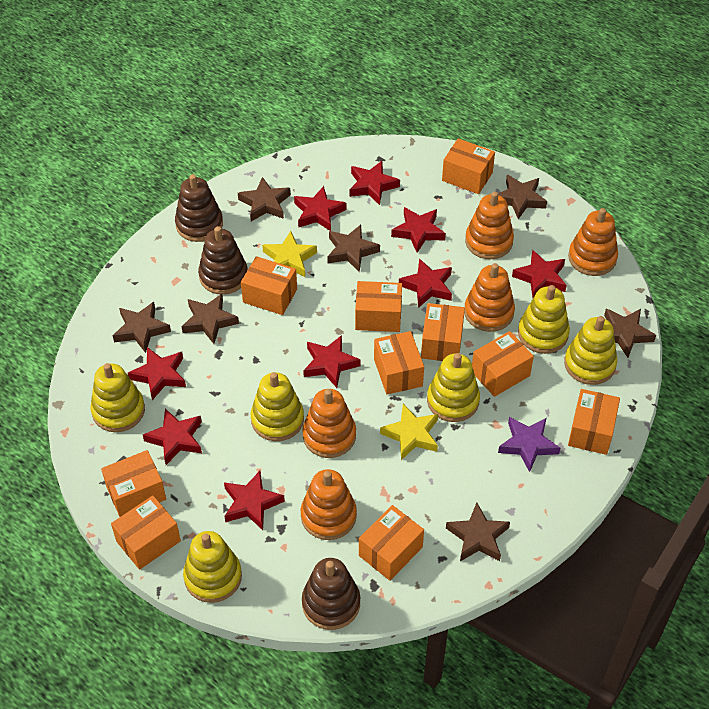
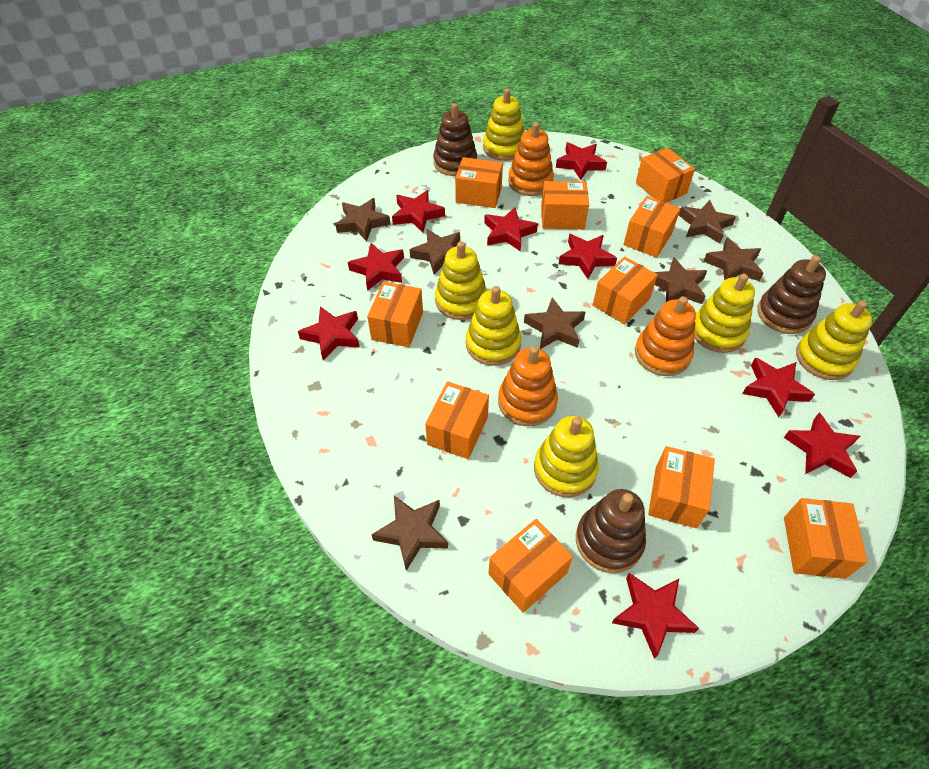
orange stacking toy: [301,469,357,540] [302,389,356,458] [464,263,515,332] [465,191,514,259] [568,208,618,276] = 5 -> [498,346,558,426] [508,122,554,196] [635,296,696,376] = 3
purple star: [498,417,560,472] = 1 -> none = 0
yellow star: [262,231,317,277] [380,404,438,460] = 2 -> none = 0

